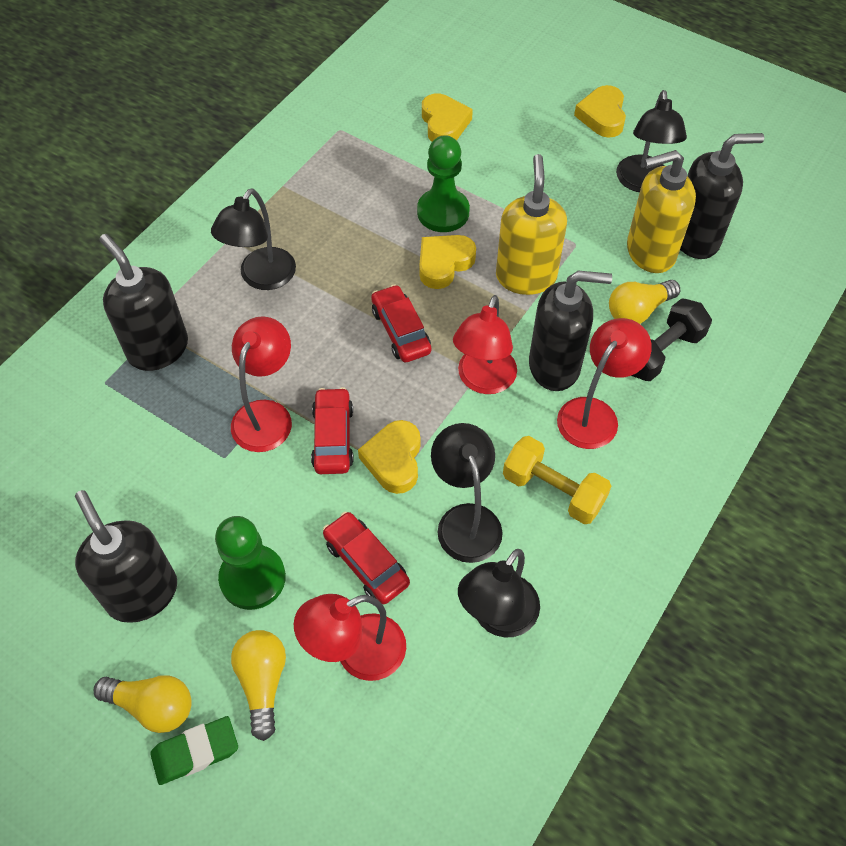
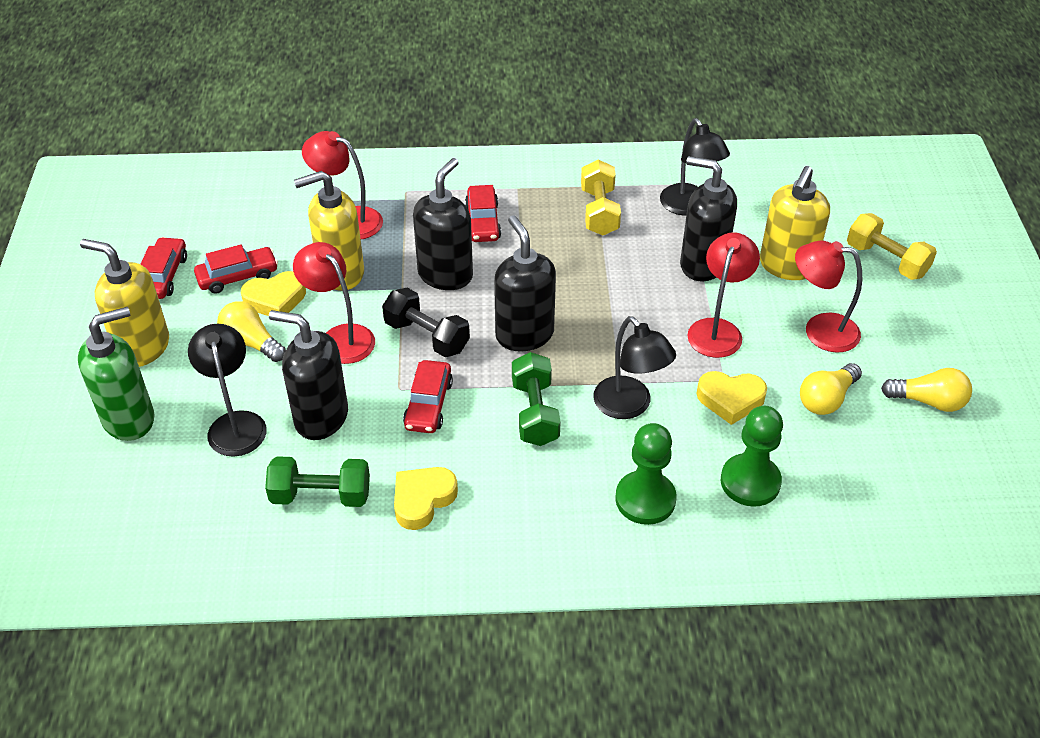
black lamp: [211,189,296,290] [431,423,503,563] [458,549,540,637] [616,90,687,192] = 4 -> [188,324,267,457] [593,316,676,419] [660,118,730,216] = 3
green dumbbell: none = 0 -> [265,456,370,507] [512,352,561,446] = 2
green eraser: [150,716,238,785] = 1 -> none = 0
green soap dispenser: none = 0 -> [78,307,155,441] = 1
red car: [311,387,354,474] [323,512,410,604] [371,284,431,362] = 3 -> [140,237,187,299] [194,244,278,294] [403,360,453,433] [465,185,501,242] = 4
yellow dumbbell: [503,436,611,524] = 1 -> [581,160,621,235] [847,213,937,280] = 2
yellow heart: [358,420,420,494] [419,235,476,289] [422,93,473,142] [574,85,626,138] = 4 -> [241,271,306,316] [394,467,458,530] [696,371,767,425] = 3
yellow soap dispenser: [496,154,567,295] [627,150,696,273] = 2 -> [80,239,169,367] [294,171,364,291] [760,166,830,280] = 3

